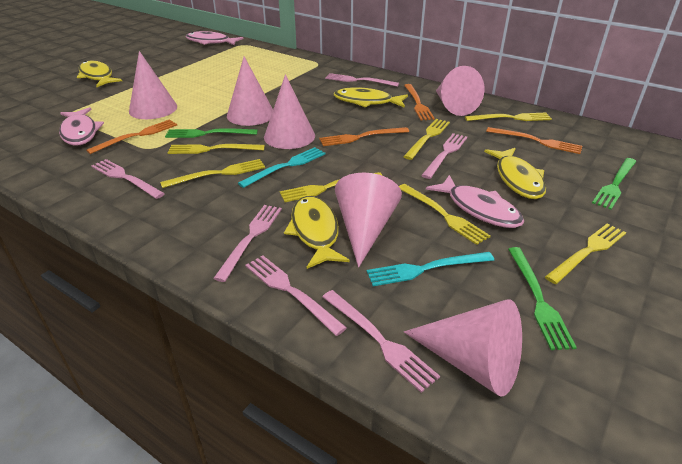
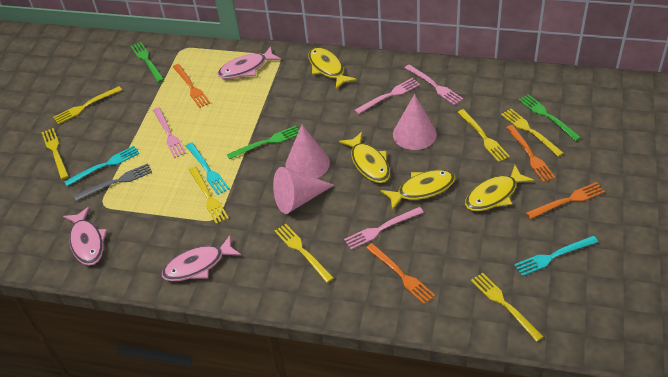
grey fork: none = 0 -> [74,163,152,201] = 1
pink cone: [129,51,177,119] [227,56,273,126] [264,75,315,149] [335,172,402,268] [404,299,522,397] [436,66,485,116] = 6 -> [273,167,334,214] [286,125,330,179] [393,94,437,150] = 3
pink fork: [91,159,165,199] [213,205,282,282] [245,255,347,336] [322,290,440,393] [325,73,399,87] [421,133,468,179] = 6 -> [153,107,186,158] [344,207,424,250] [354,78,420,114] [405,64,463,105] = 4
turquoise fork: [238,147,326,188] [367,252,494,286] = 2 -> [64,146,139,186] [186,142,230,195] [514,236,598,276] = 3

